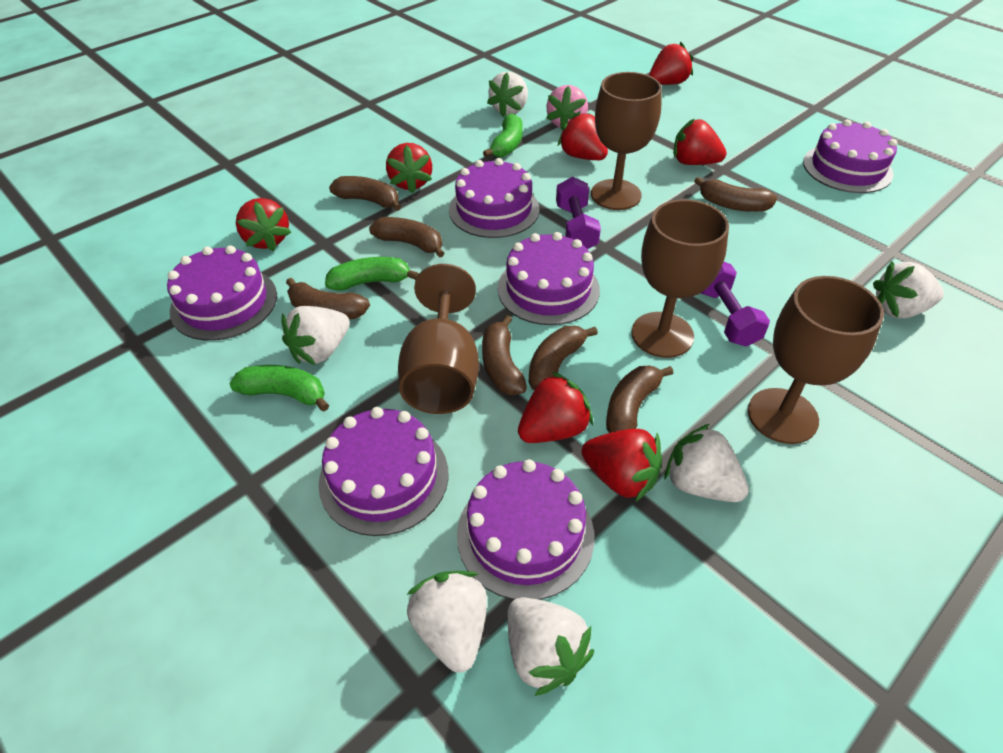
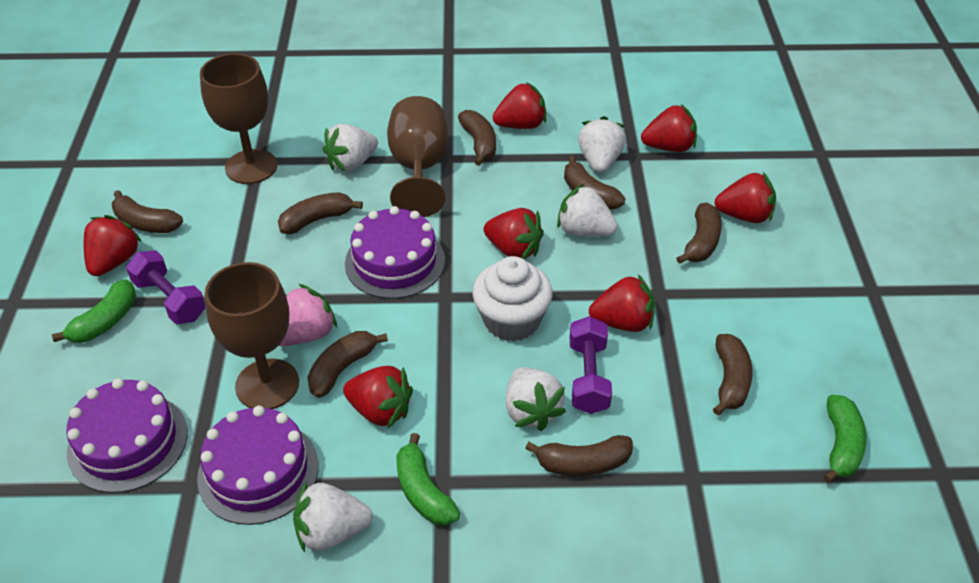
brown banana: [286,278,370,319] [329,176,401,211] [369,217,445,258] [482,315,527,395] [529,326,598,390] [606,366,673,433] [694,177,777,212] = 7 -> [112,190,183,233] [278,192,363,234] [307,331,388,398] [458,110,496,166] [525,435,633,476] [564,156,625,210] [676,203,722,264] [713,334,752,415] = 8
brown goblet: [398,264,479,414] [591,72,662,210] [632,199,729,358] [748,276,884,444] = 4 -> [200,53,277,184] [205,262,299,409] [387,96,448,217] = 3
purple cake: [167,245,277,341] [318,407,448,536] [449,158,539,238] [457,459,594,600] [498,232,600,325] [803,119,897,193] = 6 -> [66,378,188,493] [197,406,319,525] [345,206,445,299] = 3
white cupcake: none = 0 -> [473,256,553,341] = 1
white strawberry: [282,306,350,365] [407,571,487,673] [487,72,528,117] [507,597,594,696] [665,424,749,502] [873,261,944,318] = 6 -> [293,482,373,553] [323,124,378,172] [506,367,566,431] [557,184,617,237] [578,116,626,173] = 5

